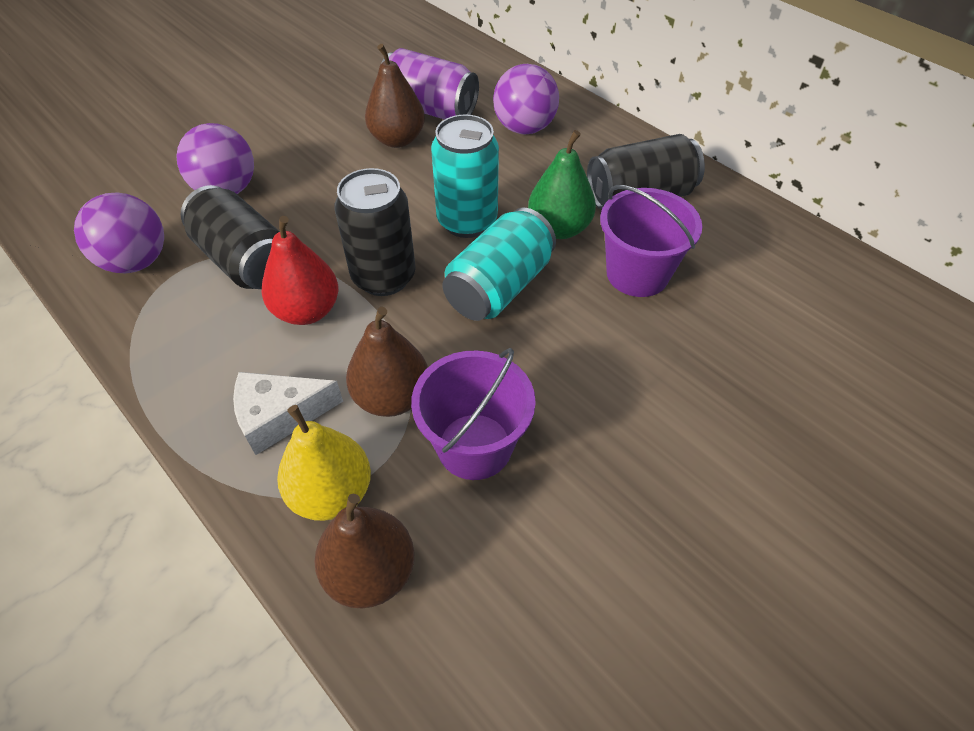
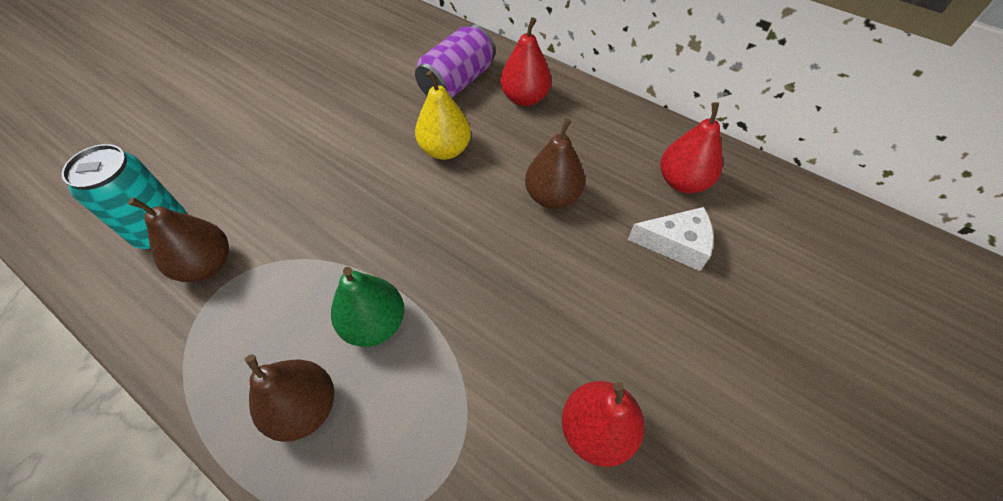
black can: [181,185,280,289] [334,168,416,296] [587,134,705,209] = 3 -> none = 0
purple ball: [74,192,164,273] [176,123,254,194] [493,64,559,134] = 3 -> none = 0
purple bucket: [411,348,536,480] [600,185,703,297] = 2 -> none = 0
red pear: [262,216,338,325] = 1 -> [500,17,551,106] [562,381,644,467] [660,102,723,193] = 3
turquoise can: [431,114,499,238] [442,208,556,321] = 2 -> [62,144,186,249] = 1

